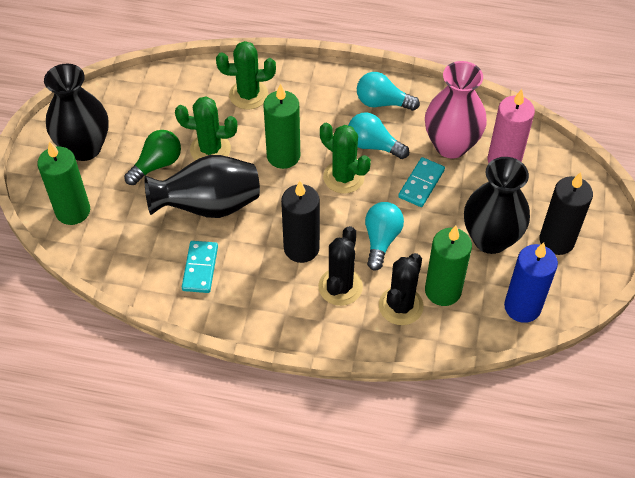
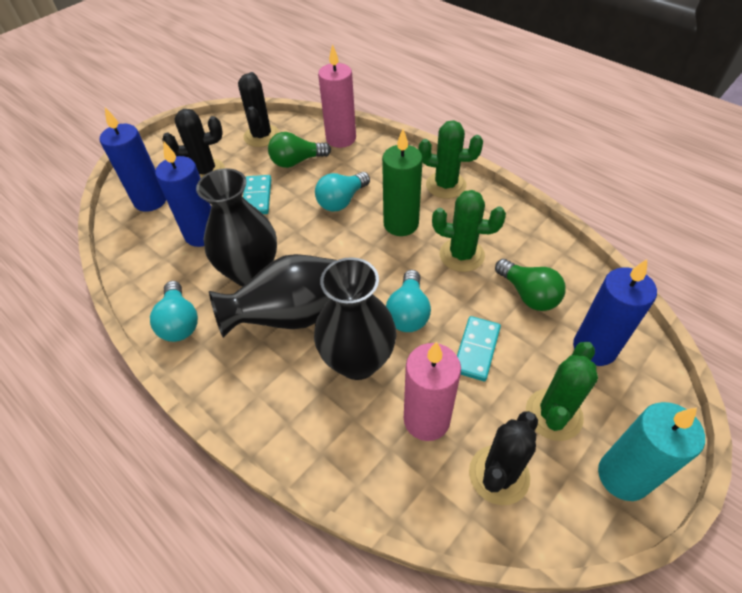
black cactus: [318,226,363,306] [379,253,424,325] = 2 -> [162,109,225,178] [238,72,280,147] [469,411,538,505] = 3
black candle: [281,181,320,263] [540,172,593,255] = 2 -> none = 0
blue candle: [504,243,558,323] = 1 -> [100,108,166,212] [155,142,211,247] [573,259,657,366] = 3
green candle: [37,141,90,225] [263,83,300,169] [425,225,472,306] = 3 -> [382,129,423,236] = 1
green light bulb: [124,130,181,185] = 1 -> [268,132,331,168] [495,259,566,311] = 2
pink candle: [488,89,535,163] = 1 -> [318,44,356,148] [404,341,461,441] = 2
pink vase: [425,61,487,158] = 1 -> none = 0
turquoise candle: none = 0 -> [598,402,705,501] = 1

